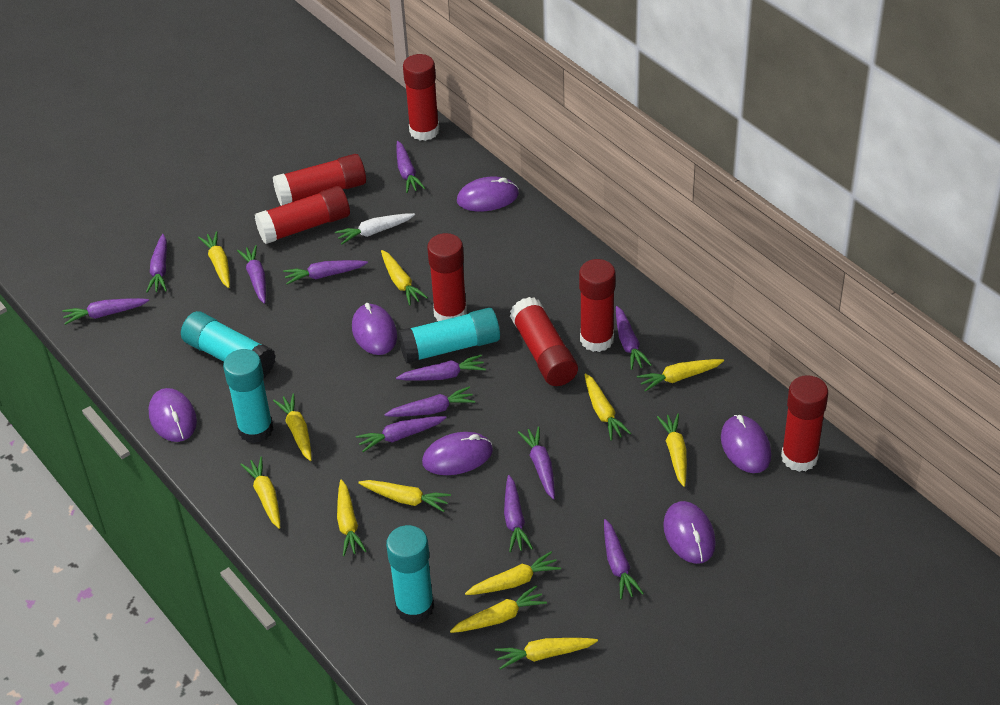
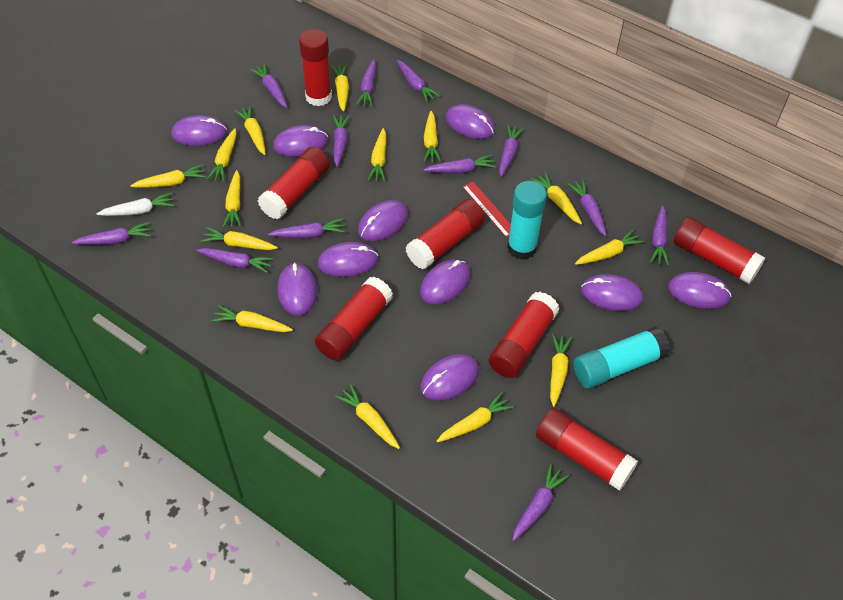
purple mouse: [149,388,197,442] [352,303,397,355] [422,432,493,475] [457,177,519,212] [663,501,716,564] [721,415,771,473] = 6 -> [171,115,227,146] [273,125,328,157] [278,262,317,316] [318,242,378,277] [358,200,408,241] [420,259,470,304] [421,354,479,401] [446,104,495,139] [581,274,643,311] [668,272,731,309] = 10
red ruler: none = 0 -> [462,182,511,238] = 1
turquoise glue stick: [181,311,276,378] [223,349,274,443] [386,525,434,624] [398,308,500,364] = 4 -> [507,181,547,260] [573,326,670,388] = 2
yellow carrot: [198,231,230,288] [240,457,280,529] [273,393,312,461] [337,479,366,556] [358,480,451,512] [381,250,428,305] [450,585,547,633] [465,552,561,595] [495,638,598,670] [584,373,631,441] [637,359,724,392] [657,414,687,487] = 12 -> [130,164,206,188] [201,227,278,250] [207,128,237,182] [212,305,293,332] [223,170,241,228] [234,105,265,155] [331,64,349,112] [335,384,400,449] [368,128,386,182] [424,111,441,162] [436,392,514,442] [531,172,582,224] [550,334,572,407] [575,229,644,265] = 14

